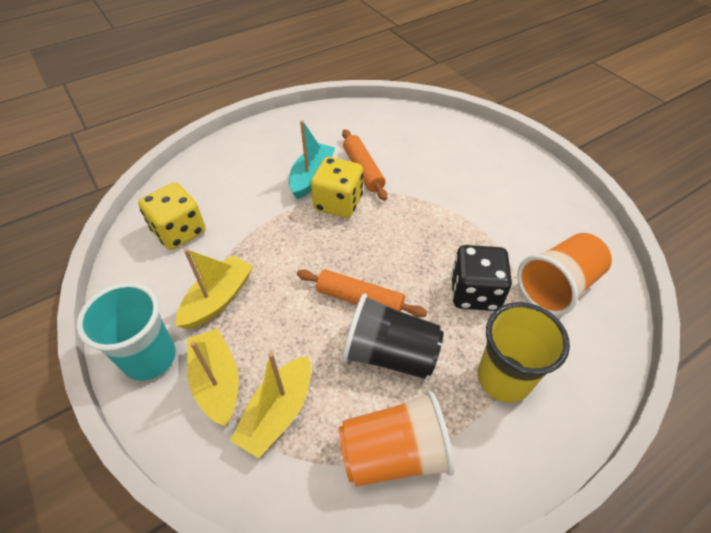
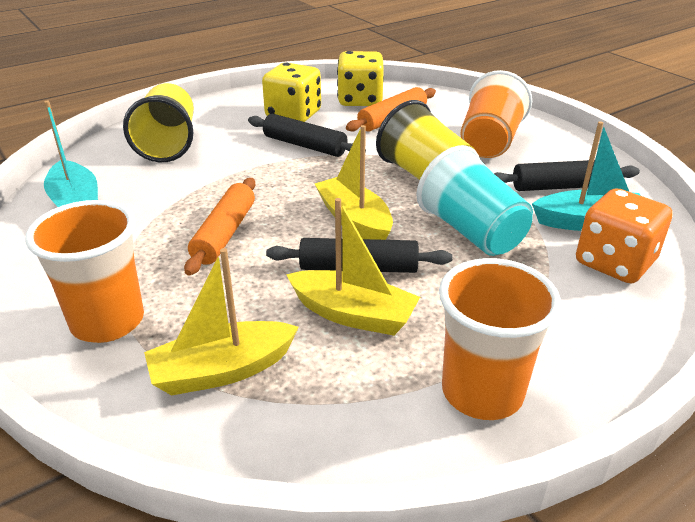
black cup: [342,293,444,379] = 1 -> none = 0
black dice: [451,245,512,311] = 1 -> none = 0
black rolling pin: none = 0 -> [248,114,366,157] [266,238,453,273] [494,160,640,191] = 3
orange cup: [339,391,454,487] [517,233,612,316] = 2 -> [25,200,144,343] [439,258,561,420] [460,70,532,158] = 3
orange dice: none = 0 -> [576,188,673,283] = 1
turquoise boat: [289,120,335,199] = 1 -> [44,101,98,207] [532,121,641,231] = 2
yellow cup: [478,302,570,403] = 1 -> [123,83,194,162] [376,100,475,180] = 2

